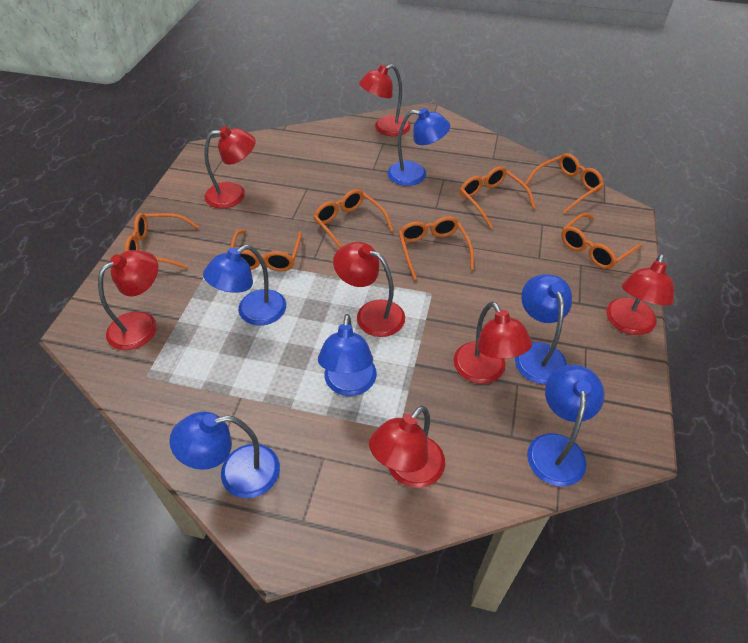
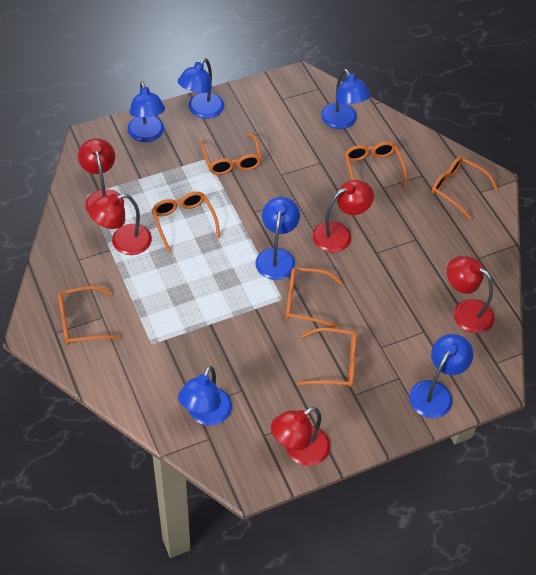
red lamp: [98,250,158,350] [204,126,256,208] [333,242,405,337] [359,64,411,136] [369,405,445,488] [454,302,532,384] [606,254,674,335] = 7 -> [78,138,124,212] [88,194,152,255] [271,407,330,466] [312,180,374,252] [447,256,495,334] = 5

